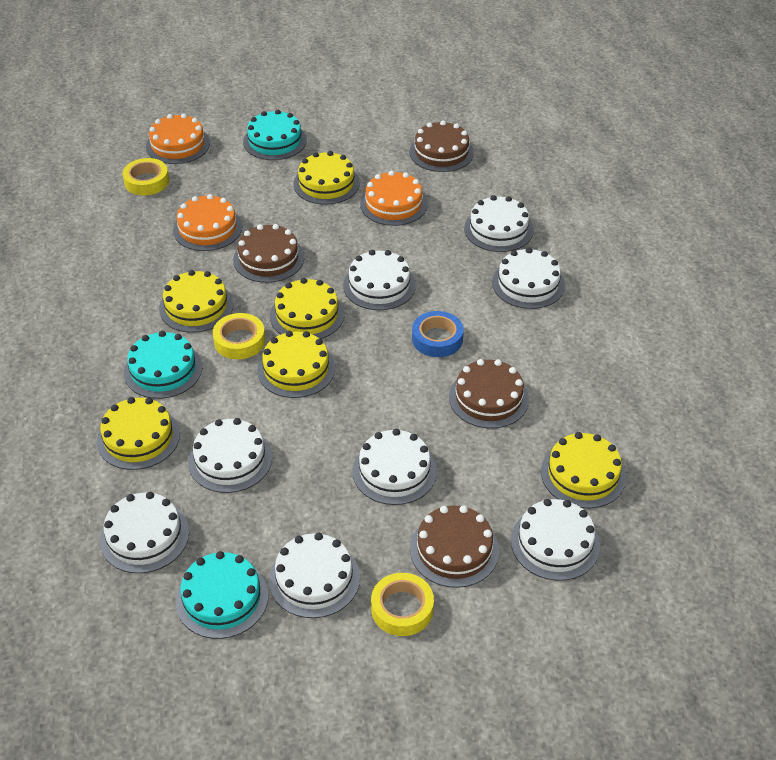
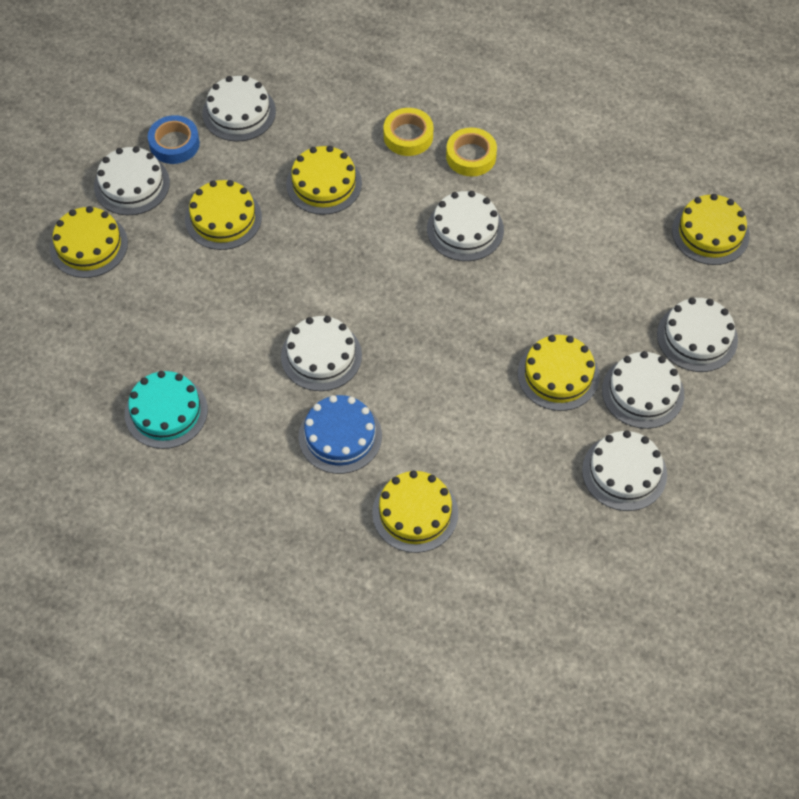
blue cake: none = 0 -> [298,395,382,474] = 1
brown cake: [233,224,304,283] [410,121,474,172] [410,505,499,588] [449,359,529,429] = 4 -> none = 0
orange cake: [146,114,210,164] [173,194,242,251] [360,170,428,226] = 3 -> none = 0
turquoise cake: [124,331,203,399] [176,551,269,639] [243,110,307,160] = 3 -> [125,371,208,449] = 1
white cake: [100,492,189,573] [188,418,272,493] [269,533,360,618] [343,250,416,310] [352,429,437,505] [464,195,534,252] [492,248,565,309] [511,499,600,581] = 8 -> [94,146,170,215] [202,75,276,142] [281,316,362,391] [427,191,504,261] [582,430,667,511] [602,351,684,429] [657,297,738,372] = 7
yellow tape: [123,158,169,196] [213,313,265,359] [371,573,434,636] = 3 -> [384,108,433,156] [446,128,497,176] = 2

